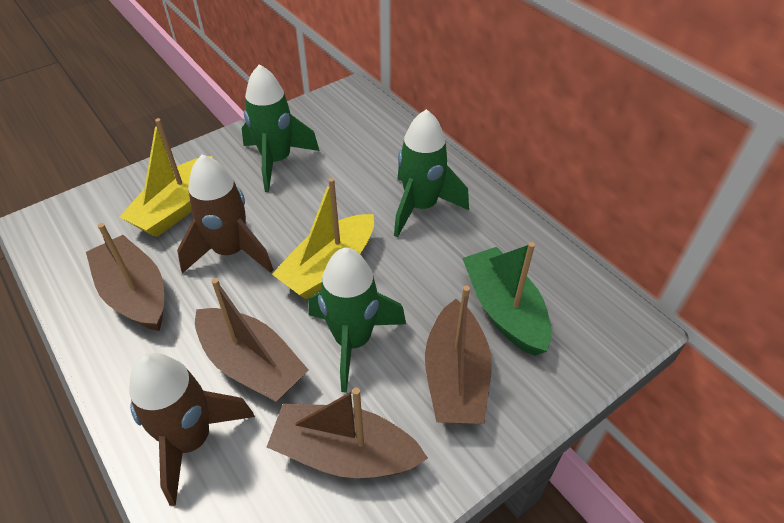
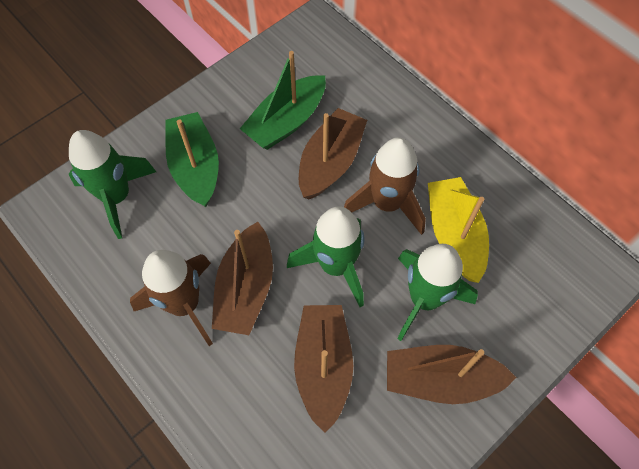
green boat: [462,242,552,356] = 1 -> [165,112,219,207] [240,51,326,150] = 2
yellow boat: [120,118,212,237] [272,178,374,299] = 2 -> [428,177,489,283] = 1

